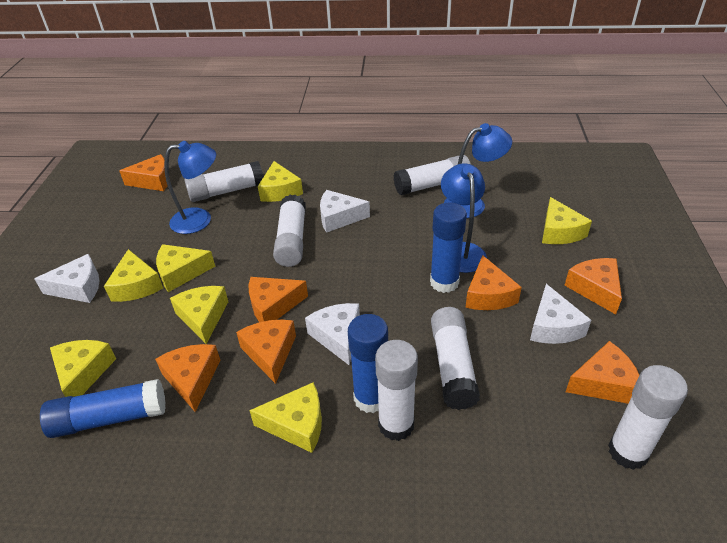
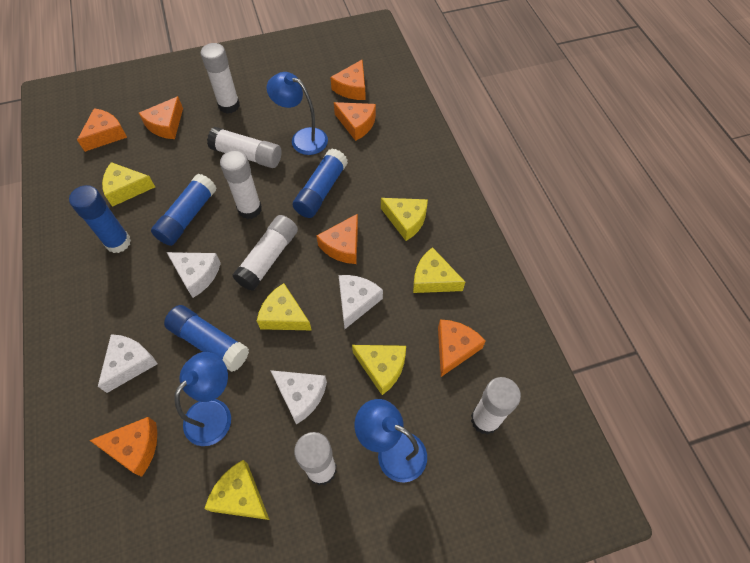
blue glue stick: [40,379,166,438] [348,314,388,413] [430,202,467,293] = 3 -> [69,185,131,253] [151,174,217,246] [164,305,249,372] [293,149,348,218] = 4
yellow cheese: [50,340,116,397] [104,249,163,302] [156,244,215,292] [170,286,228,344] [249,382,322,453] [258,161,303,202] [542,197,592,244] = 7 -> [102,162,155,207] [204,460,270,520] [257,283,311,330] [352,345,406,395] [381,198,428,241] [413,247,465,293] = 6

